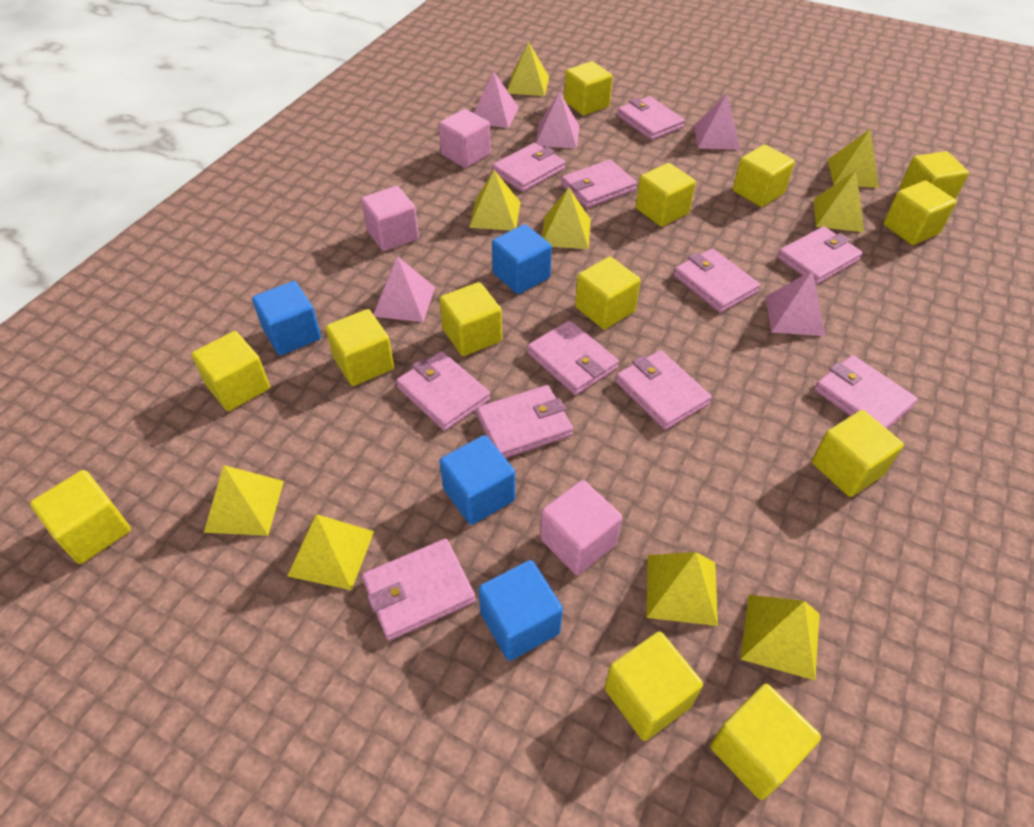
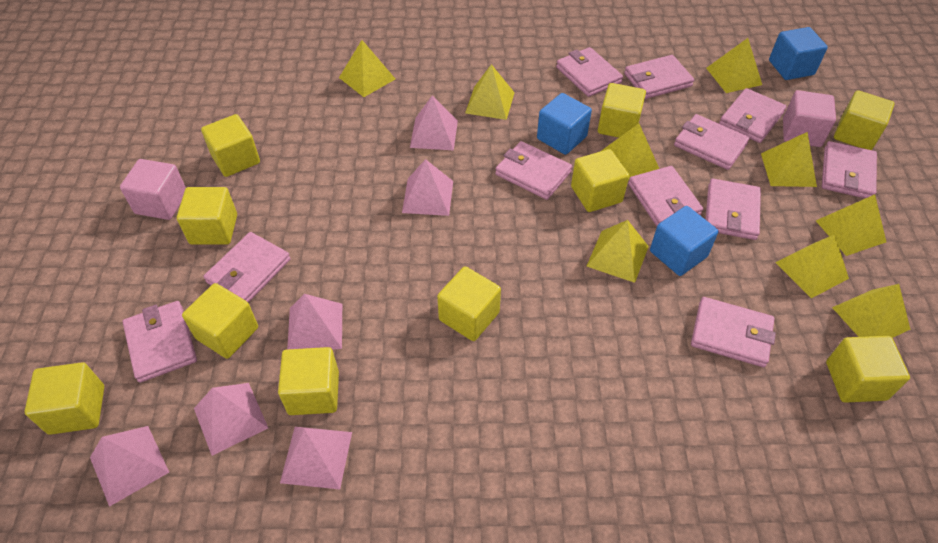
blue cube: [252,281,321,355] [439,435,515,525] [478,560,563,661] [492,224,552,294] = 4 -> [537,93,592,155] [650,206,718,276] [769,27,828,80] = 3
pink cube: [361,186,419,251] [439,109,491,168] [540,480,622,575] = 3 -> [120,159,186,220] [783,90,836,147] = 2
pink pyramid: [373,256,435,322] [474,71,519,128] [536,91,579,149] [694,93,740,150] [766,270,825,336] = 5 -> [90,426,169,507] [194,383,268,456] [280,427,352,489] [287,294,342,350] [402,159,453,216] [410,96,458,150] = 6
yellow cube: [30,470,131,564] [192,331,270,411] [326,309,394,386] [439,282,502,356] [564,61,613,116] [575,257,641,330] [605,632,703,741] [636,163,696,227] [710,684,821,800] [733,145,795,207] [812,410,904,497] [883,180,957,245] [899,151,969,199] = 13 -> [24,362,104,435] [177,187,237,245] [182,283,258,359] [201,114,260,177] [278,347,339,415] [437,266,501,341] [571,149,629,212] [598,83,646,138] [826,336,910,403] [834,90,895,150] = 10

